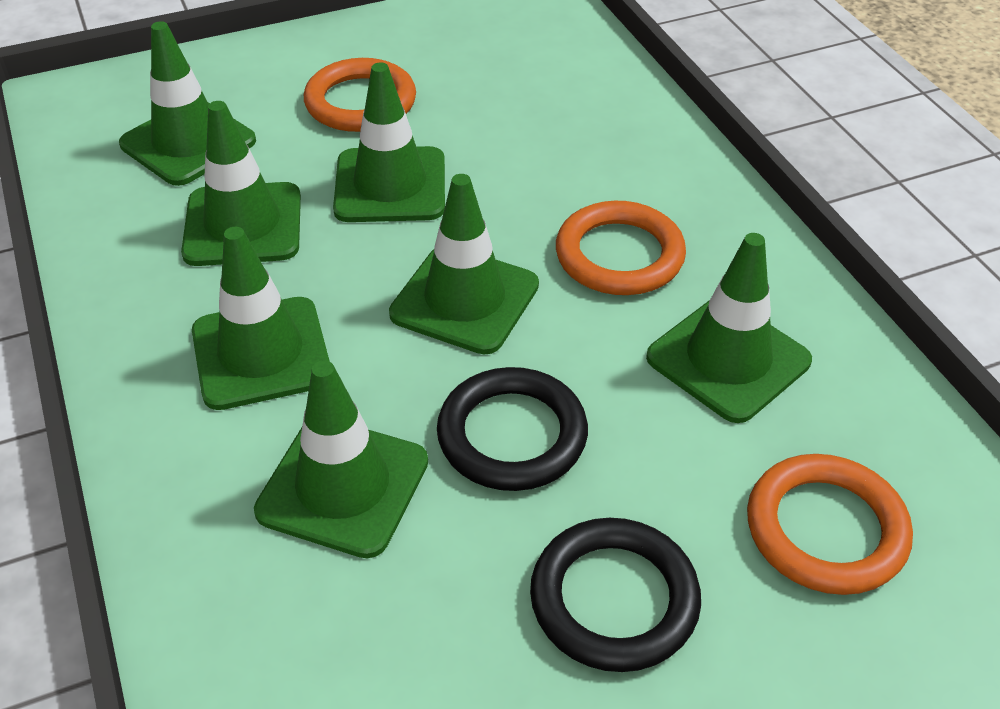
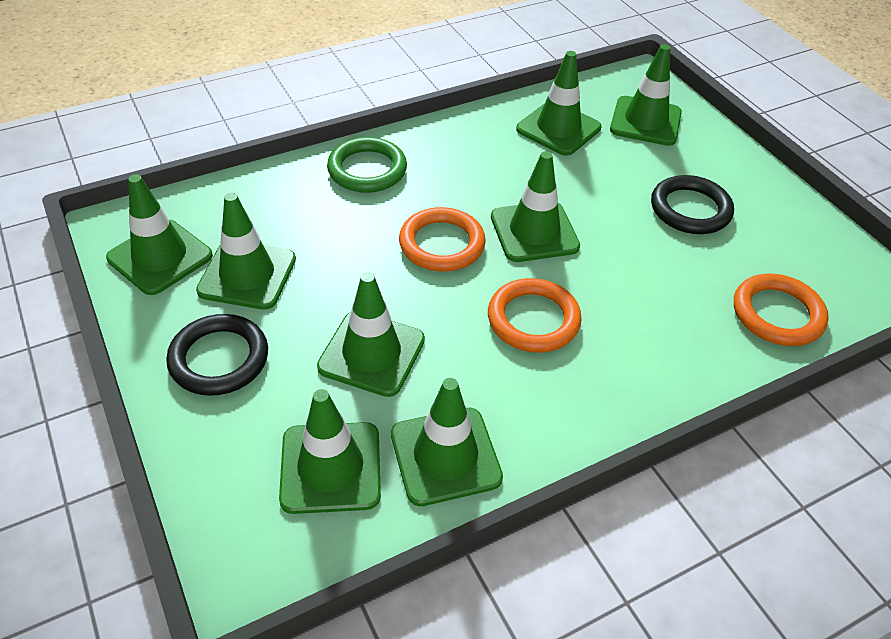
green ring: none = 0 -> [327,137,407,193] = 1
green traffic cone: [119,21,256,186] [181,101,301,266] [192,227,330,410] [254,361,428,558] [333,62,445,222] [389,174,539,354] [646,233,812,423] = 7 -> [106,174,213,295] [196,193,296,310] [279,389,381,514] [317,272,425,397] [391,378,503,506] [491,151,580,262] [516,51,601,156] [610,44,682,146] = 8

